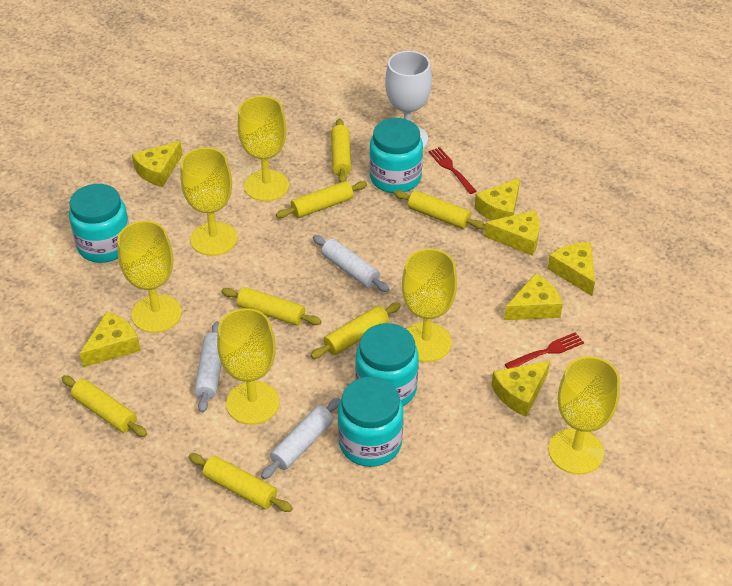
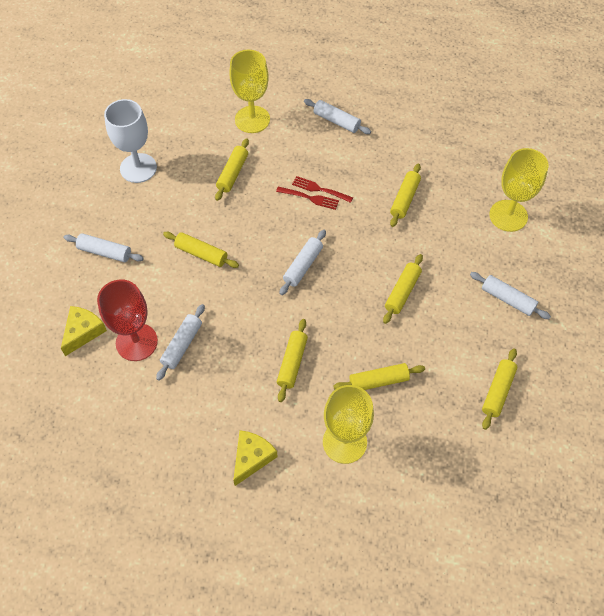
red goblet: none = 0 -> [97,279,158,361] = 1
turquoise jar: [69,184,129,263] [338,377,404,467] [355,323,419,406] [369,118,423,193] = 4 -> none = 0
white rolling pin: [194,321,221,413] [261,398,341,479] [313,235,390,292] = 3 -> [64,233,144,262] [156,304,205,381] [279,230,326,295] [304,99,371,134] [470,272,551,319] = 5
yellow cheese: [79,312,141,367] [132,141,182,187] [474,178,520,221] [484,210,539,256] [491,361,550,417] [504,273,563,320] [548,242,595,296] = 7 -> [61,306,107,356] [233,430,278,486] = 2
yellow goblet: [117,221,182,333] [180,147,238,256] [217,308,280,425] [238,96,289,201] [402,249,457,362] [549,356,620,475] = 6 -> [229,50,270,133] [323,385,374,464] [489,148,549,232] = 3

